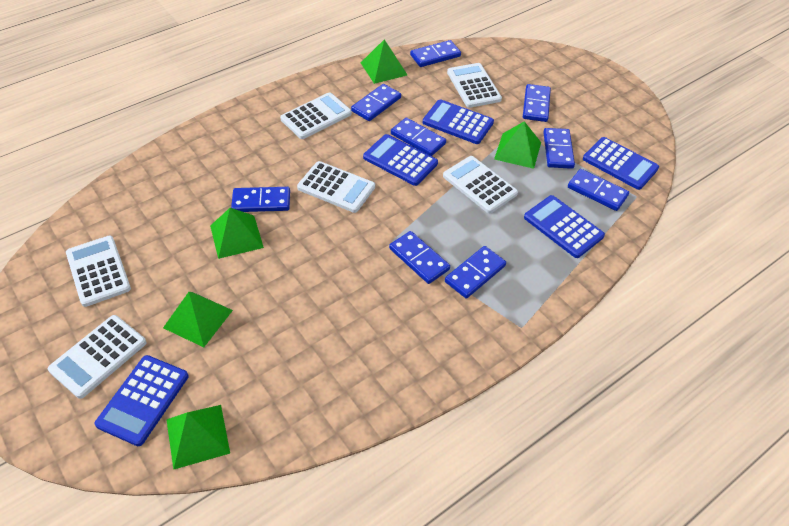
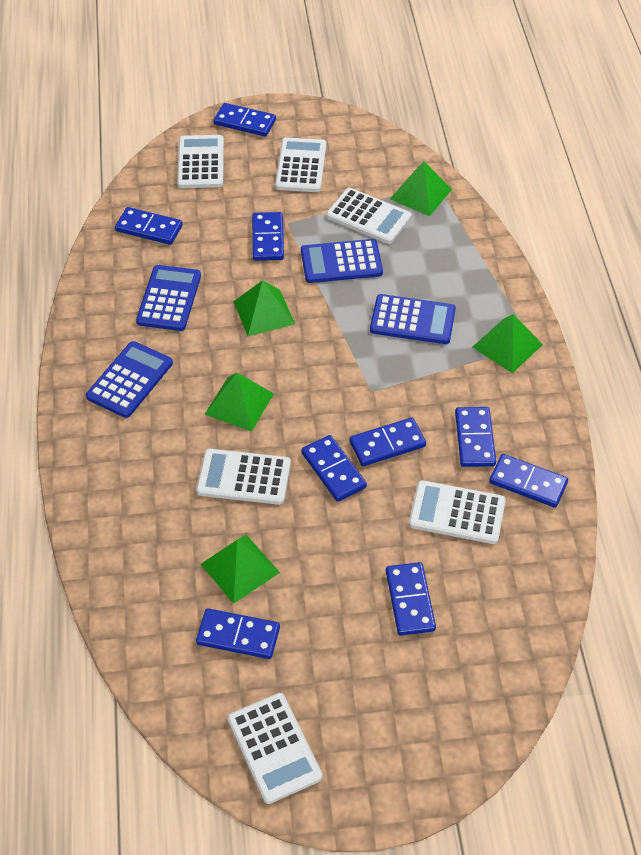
blue calculator: [95,355,189,446] [363,134,438,186] [423,99,494,144] [524,195,605,258] [583,137,659,190] = 5 -> [86,341,173,418] [136,265,201,331] [301,239,383,283] [370,294,456,344] = 4

